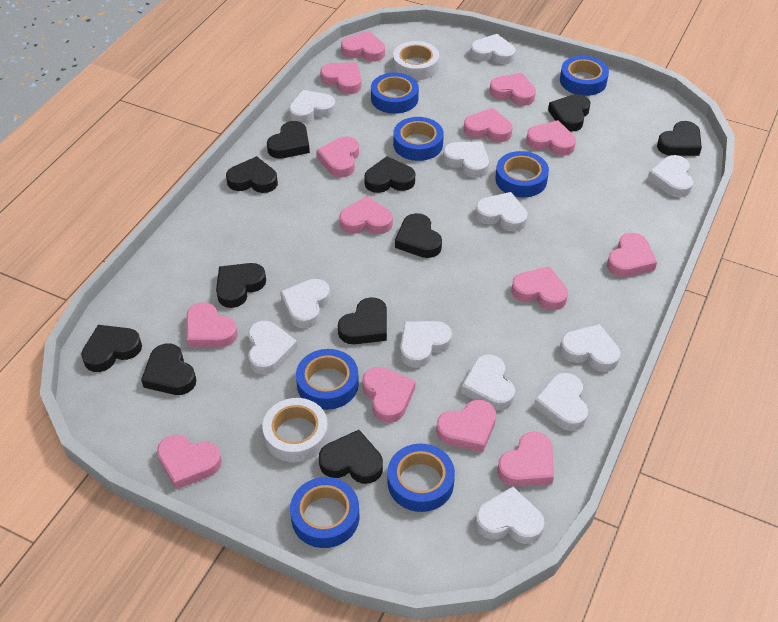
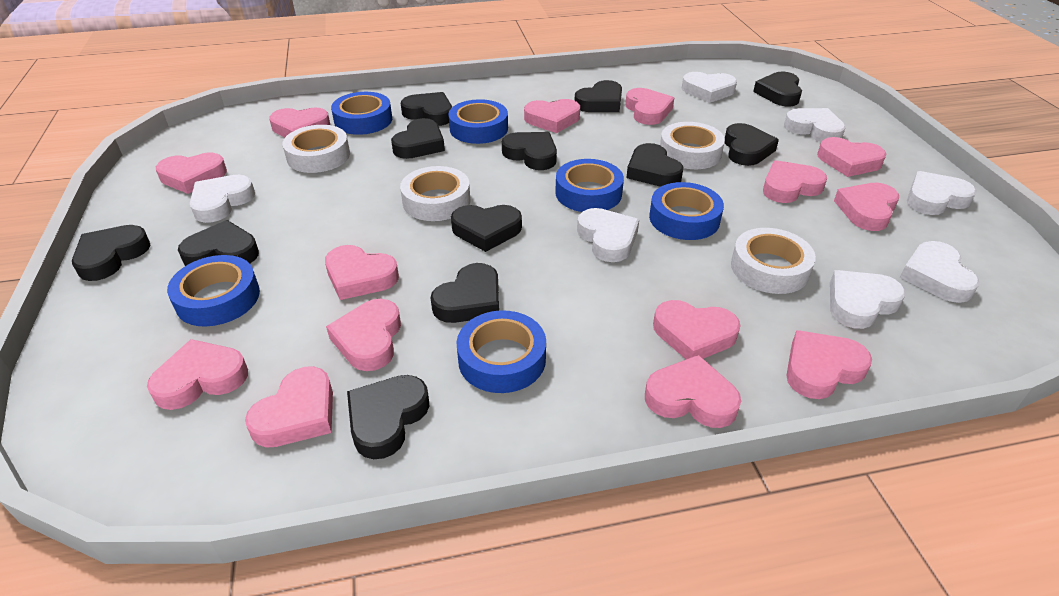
black heart: [81,325,142,372] [141,343,196,395] [216,263,266,308] [226,156,278,193] [267,121,310,159] [319,430,383,484] [338,297,387,344] [364,156,415,193] [395,213,442,258] [548,94,590,132] [657,121,702,156] = 11 -> [72,225,150,281] [178,220,259,266] [347,375,429,459] [391,118,445,159] [401,92,452,126] [431,263,499,323] [451,205,522,252] [502,132,557,170] [574,80,622,112] [626,143,683,187] [725,123,779,166] [753,72,802,106] = 12
blue tape: [290,477,359,548] [296,349,359,410] [371,73,419,114] [388,444,455,512] [393,117,444,161] [495,151,549,198] [560,56,609,96] = 7 -> [167,255,260,326] [331,92,392,135] [448,99,508,144] [456,310,546,393] [555,159,624,212] [649,182,724,240] = 6
white heart: [248,321,298,375] [280,279,330,329] [289,90,336,123] [400,321,452,368] [443,142,489,178] [461,355,515,410] [470,34,516,64] [475,192,528,232] [475,486,545,544] [534,373,588,431] [560,324,620,372] [648,155,693,197] = 12 -> [190,175,255,223] [577,208,639,262] [682,72,737,103] [784,108,846,142] [830,270,906,329] [900,241,979,303] [907,171,977,215] = 7
white tape: [262,398,328,462] [393,41,439,80] = 2 -> [282,125,350,173] [400,166,470,221] [660,122,725,169] [731,228,816,294] = 4

